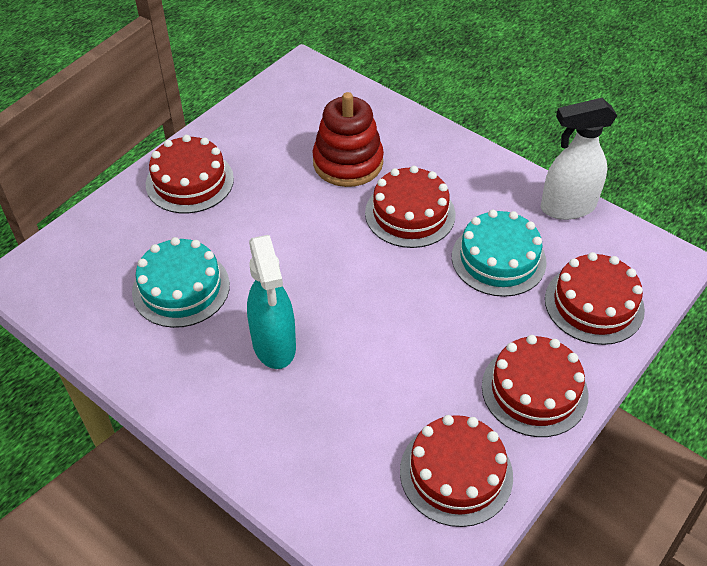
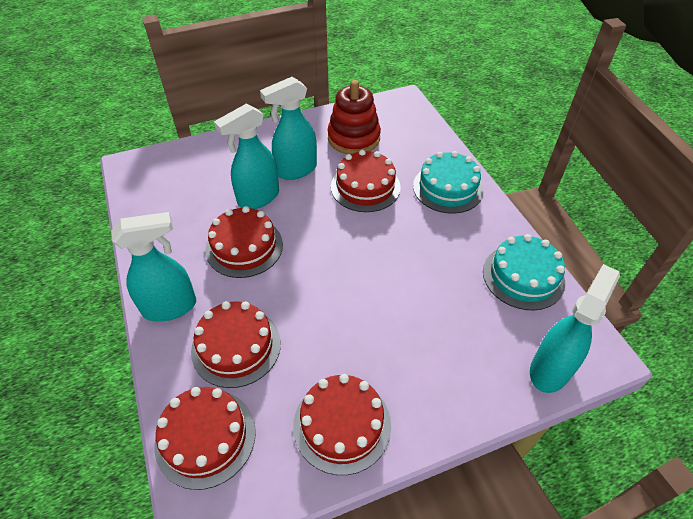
turquoise spray bottle: [247,235,296,369] = 1 -> [111,212,196,322] [214,104,279,209] [260,77,317,180] [530,264,620,393] = 4
white spray bottle: [541,98,617,220] = 1 -> none = 0

